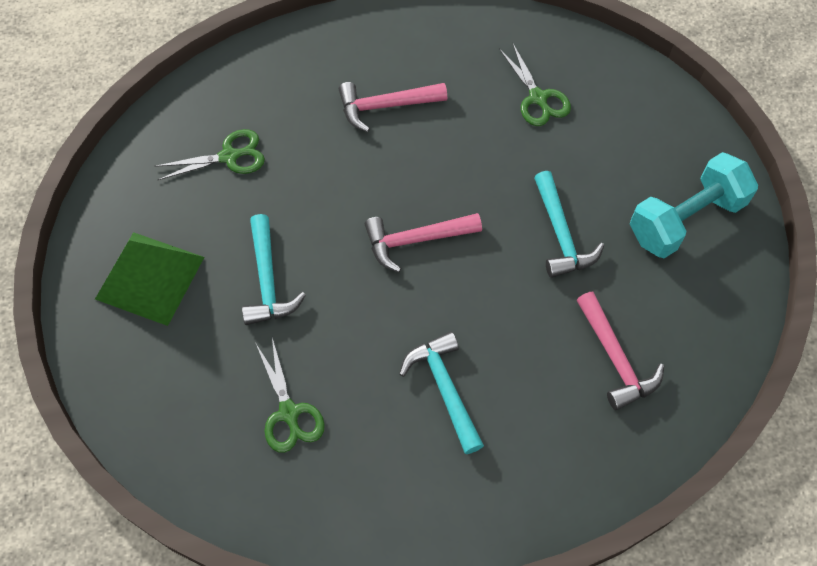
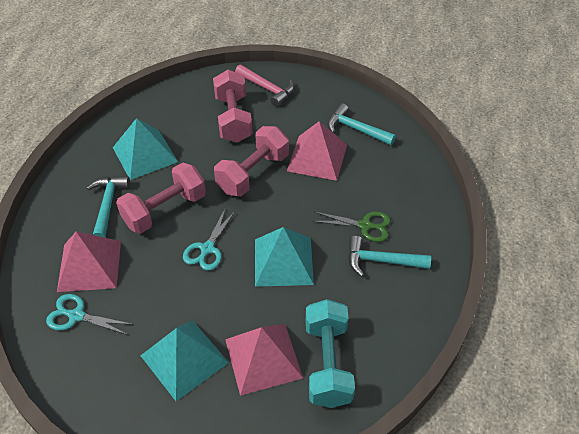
green pyramid: [95,232,204,326] = 1 -> none = 0
green scissors: [155,129,265,180] [256,338,325,453] [499,42,571,126] = 3 -> [312,211,391,242] = 1
pink dumbbell: none = 0 -> [116,163,206,234] [213,70,253,143] [214,126,289,196] = 3
pink hammer: [339,82,447,132] [365,213,482,272] [577,292,664,410] = 3 -> [235,64,294,107] = 1
pink pyramid: none = 0 -> [57,231,121,292] [225,324,303,396] [287,121,347,181] = 3
turquoise pyramid: none = 0 -> [113,118,178,180] [140,320,229,401] [255,227,314,287] = 3
turquoise scissors: none = 0 -> [46,294,134,335] [183,207,236,271] = 2

